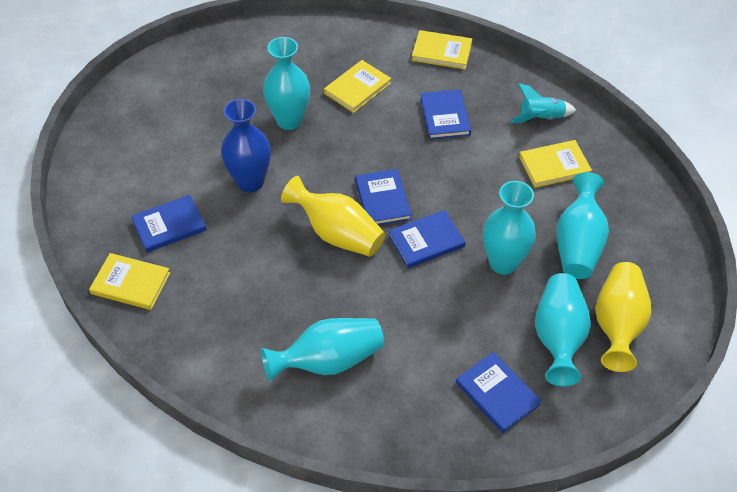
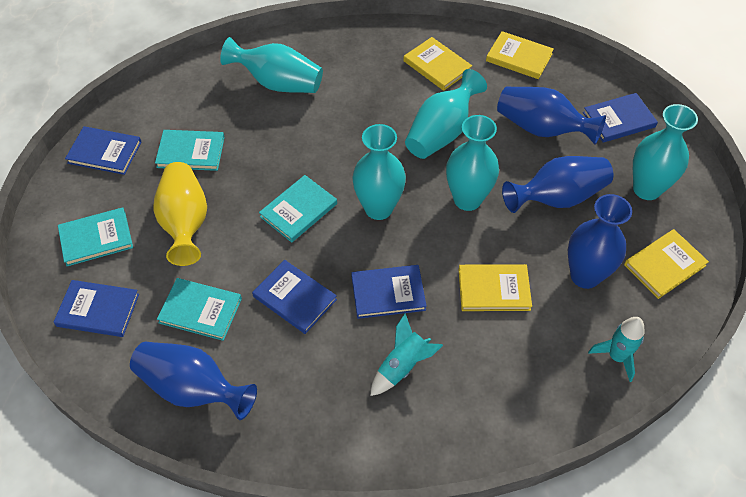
blue vase: [221,99,271,192] = 1 -> [130,342,257,420] [497,87,606,145] [502,156,613,213] [568,194,632,289] = 4
turquoise book: none = 0 -> [58,207,133,266] [155,130,225,171] [157,278,242,341] [259,175,337,243] = 4
turquoise rocket: [510,83,576,123] = 1 -> [371,313,443,396] [588,317,645,382] = 2
yellow vase: [281,176,385,257] [595,262,651,372] = 2 -> [153,162,207,266] = 1

